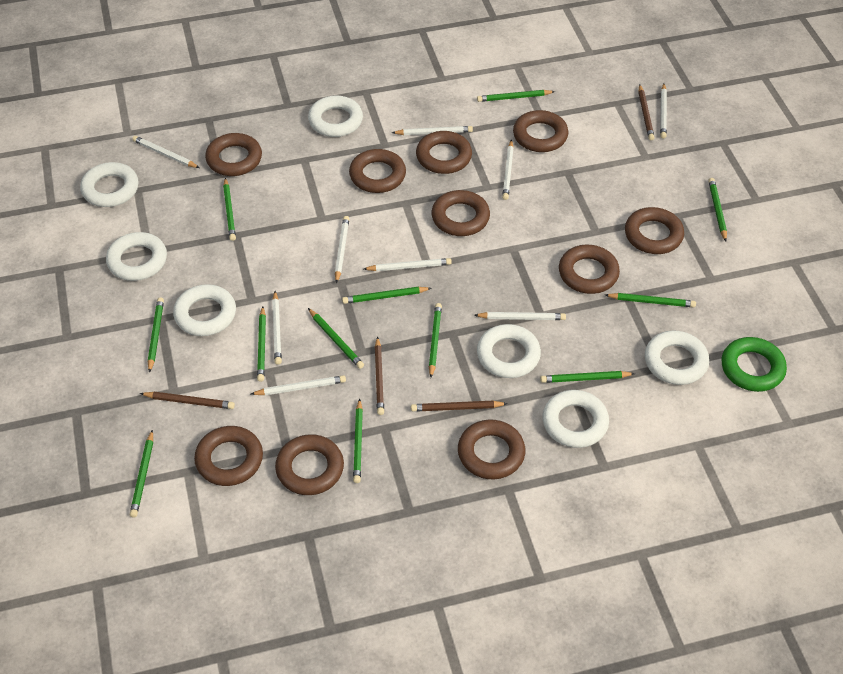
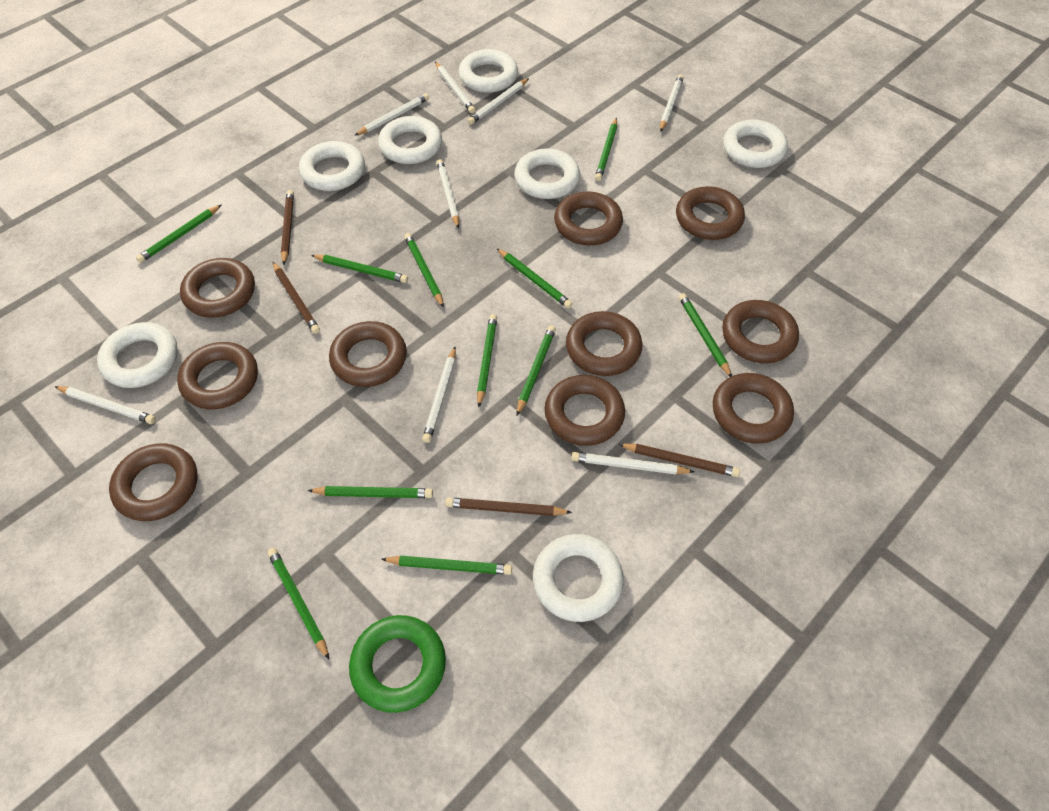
green pencil: [130,430,153,518] [148,298,164,373] [223,178,236,241] [257,306,266,382] [308,308,364,369] [342,287,432,304] [353,399,363,483] [429,303,442,378] [477,90,555,102] [540,371,635,383] [605,293,696,307] [708,178,727,241] = 12 -> [136,204,222,263] [267,548,329,660] [307,486,433,498] [311,255,408,283] [381,555,512,575] [404,233,444,308] [477,314,497,407] [496,248,573,309] [517,325,556,416] [595,118,617,181] [679,293,732,377] = 11
white pencil: [132,136,199,168] [251,375,346,395] [272,291,282,365] [335,216,349,283] [364,258,452,271] [392,126,473,135] [474,312,566,320] [502,140,514,200] [660,84,667,139] = 9 -> [54,386,156,424] [354,93,429,136] [422,347,456,443] [435,62,475,113] [437,159,459,229] [467,78,529,125] [572,452,694,474] [660,74,684,132] = 8

